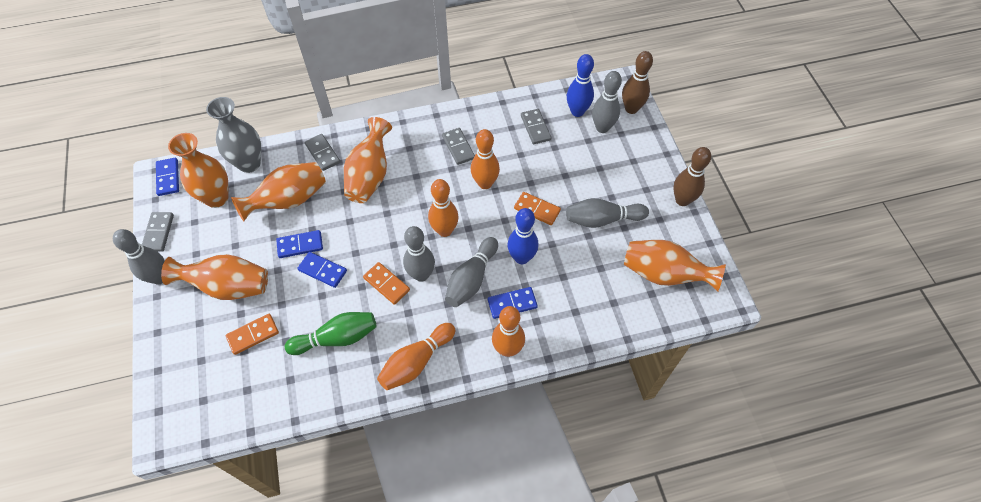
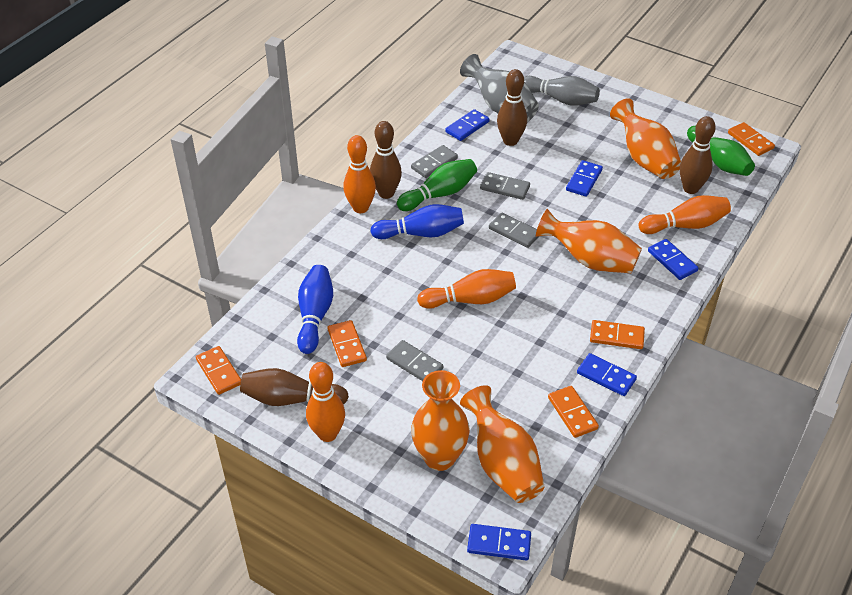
blue domino: [156,158,179,196] [276,230,323,258] [297,252,347,288] [488,287,538,319] = 4 -> [445,109,490,141] [467,524,531,561] [566,160,603,197] [577,353,637,396] [648,239,698,280] = 5
brown bowling pin: [622,51,653,114] [673,147,711,206] = 2 -> [240,368,349,406] [370,121,402,199] [497,69,527,146] [680,116,716,194] = 4
green bowling pin: [285,312,377,355] = 1 -> [397,159,477,211] [687,126,755,176] = 2
grey bowling pin: [113,229,165,284] [403,226,435,282] [445,237,498,307] [566,198,649,228] [592,71,622,133] = 5 -> [524,76,600,106] = 1
orange domino: [226,314,279,355] [363,262,410,305] [514,192,561,225] = 3 -> [196,346,241,395] [328,320,367,367] [548,386,599,438] [590,320,645,349] [728,122,775,156] = 5
orange vase: [161,254,268,300] [168,133,229,208] [231,162,326,221] [344,117,392,203] [624,240,726,292] = 5 -> [411,370,470,471] [460,385,545,503] [536,209,642,273] [610,98,681,179] = 4

